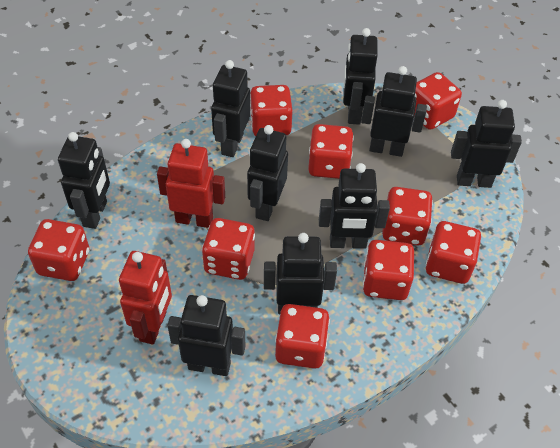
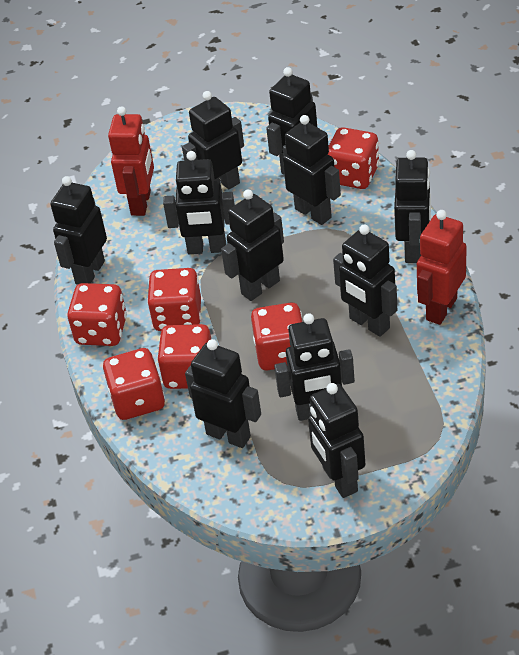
black robot: [58,132,110,229] [168,295,246,376] [211,60,250,157] [247,125,288,221] [264,233,337,314] [319,163,390,249] [343,28,378,125] [361,66,427,157] [451,100,522,188] = 9 -> [50,176,107,285] [163,151,235,254] [182,91,244,192] [185,339,261,448] [221,190,284,301] [266,67,317,174] [274,313,355,421] [283,115,341,225] [308,383,365,498] [333,224,397,337] [394,150,431,263] = 11
red dice: [28,219,89,281] [202,218,255,280] [250,85,293,136] [275,304,330,369] [308,124,354,179] [363,240,414,300] [382,187,433,246] [414,72,462,130] [426,221,481,284] = 9 -> [67,283,127,346] [103,348,165,420] [147,268,201,331] [157,324,211,389] [251,303,303,371] [328,127,379,189] = 6

